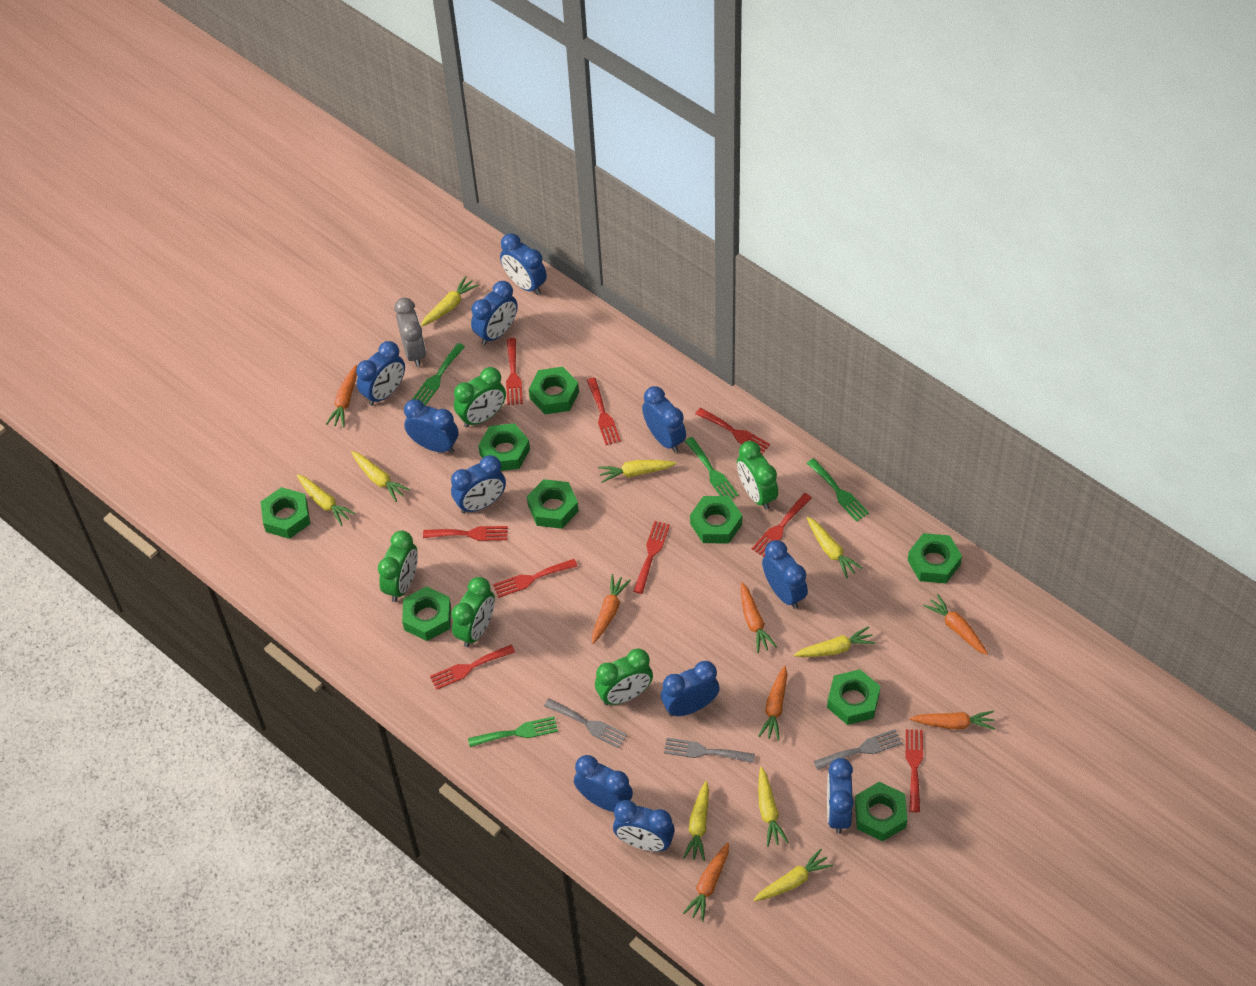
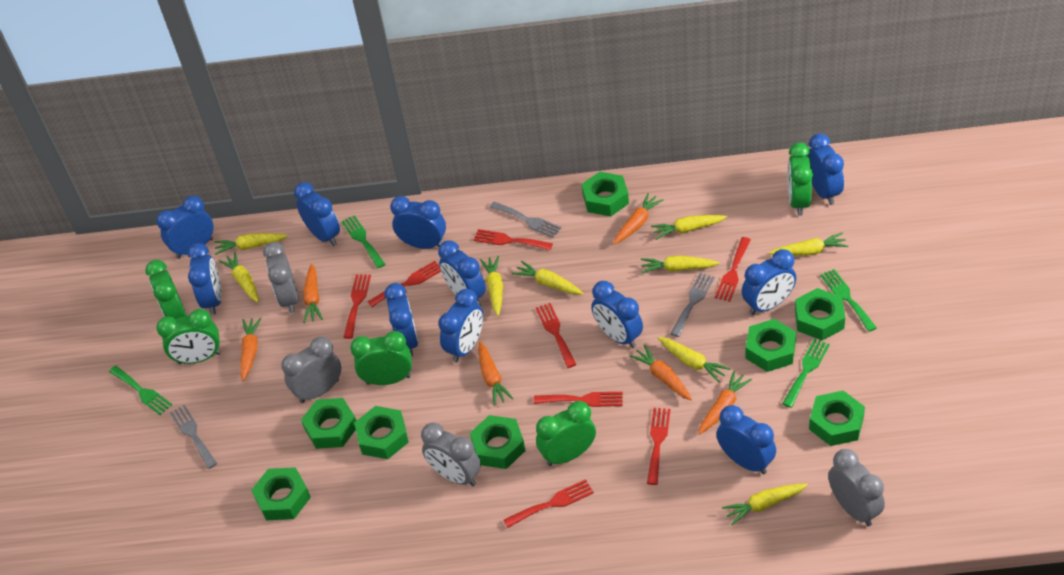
green nut: [261,487,310,539] [402,586,451,641] [478,423,530,471] [527,479,579,529] [529,367,579,414] [690,496,742,543] [827,669,881,725] [855,782,907,841] [908,533,962,584] = 9 -> [251,467,311,520] [301,398,356,449] [354,406,409,459] [470,415,526,469] [582,172,629,216] [745,319,796,372] [795,288,845,340] [809,390,865,446] = 8
grey clock: [394,298,426,367] = 1 -> [263,242,299,313] [281,337,341,403] [421,422,481,486] [828,449,885,526] = 4
orange carrot: [326,365,357,427] [592,574,631,644] [683,843,729,922] [741,582,777,653] [758,666,787,741] [910,711,995,730] [923,594,988,655] = 7 -> [240,318,262,381] [303,264,323,323] [479,342,514,406] [614,193,664,245] [630,345,692,401] [698,371,752,435] = 6
red fork: [423,526,508,541] [430,644,515,690] [493,559,578,598] [506,338,523,405] [587,377,621,445] [633,521,670,594] [696,408,770,454] [752,493,812,557] [906,729,923,812] = 9 -> [343,274,371,339] [368,261,441,307] [473,229,553,250] [503,479,594,528] [534,392,623,407] [536,303,577,368] [647,408,670,485] [715,237,751,302] = 8

